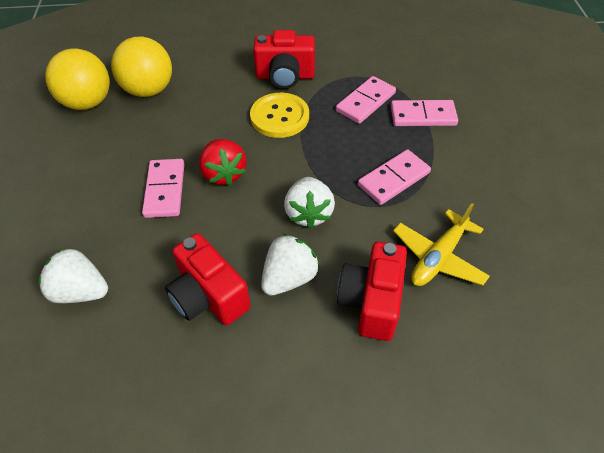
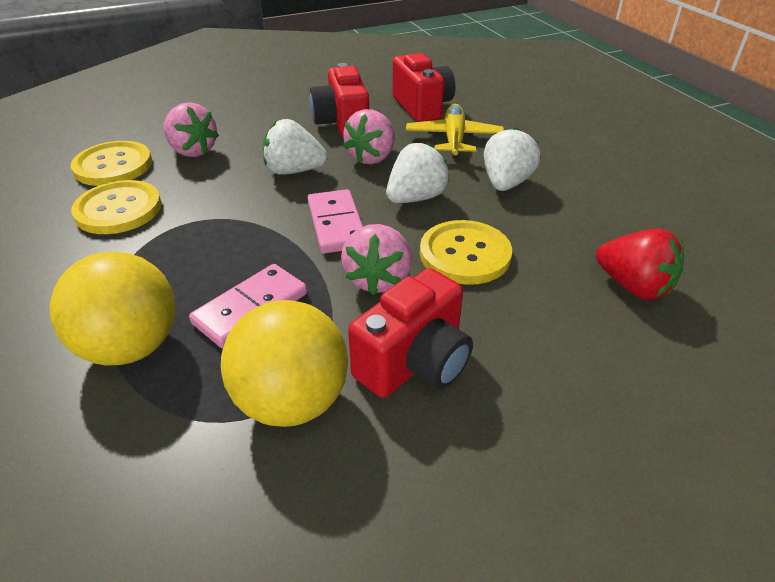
pink domino: [142,159,184,218] [336,76,396,124] [358,149,431,205] [391,100,458,126] = 4 -> [189,264,307,348] [308,189,363,254] = 2
pink strawberry: none = 0 -> [164,102,219,157] [341,224,412,295] [343,109,395,164] = 3
yellow button: [250,93,309,138] = 1 -> [70,141,152,186] [71,180,162,234] [420,220,512,285] = 3

